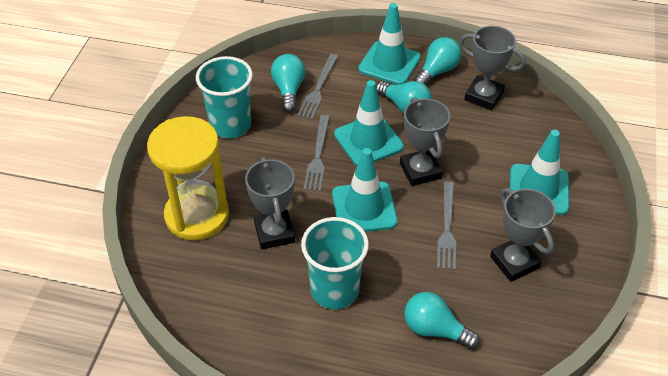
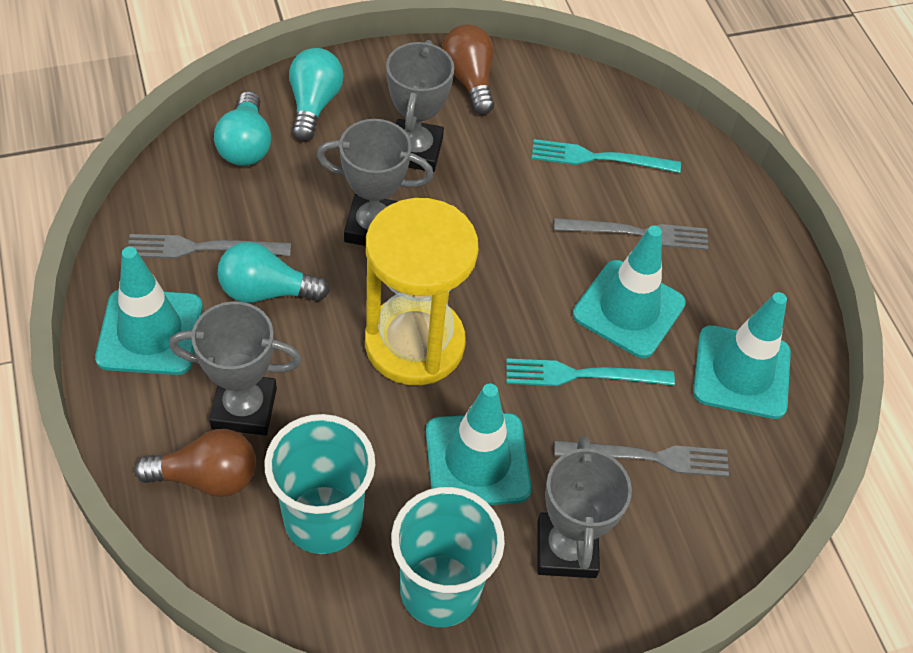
brown light bulb: none = 0 -> [134,429,256,497] [442,24,494,115] = 2
turquoise fork: none = 0 -> [506,358,675,386] [532,139,681,173] = 2
turquoise light bulb: [271,54,306,113] [376,81,432,114] [404,292,480,349] [413,37,462,85] = 4 -> [214,91,271,166] [217,242,329,303] [289,48,344,141] = 3

